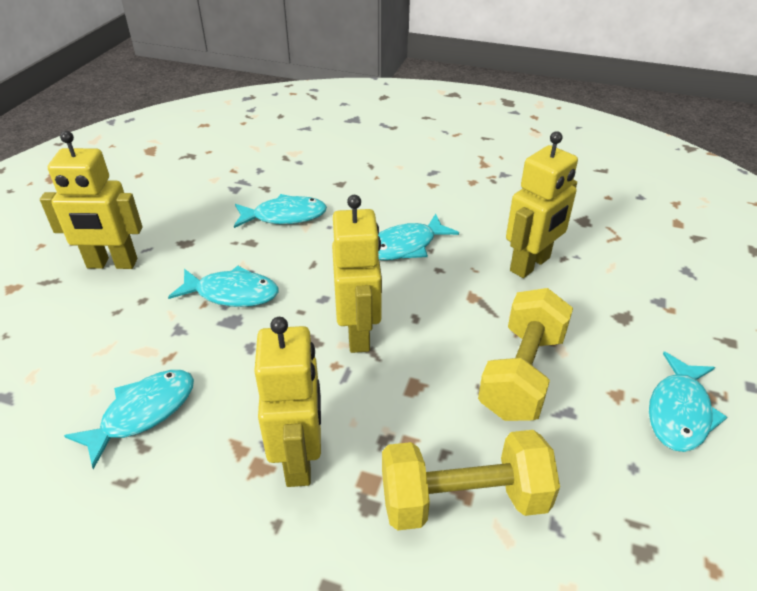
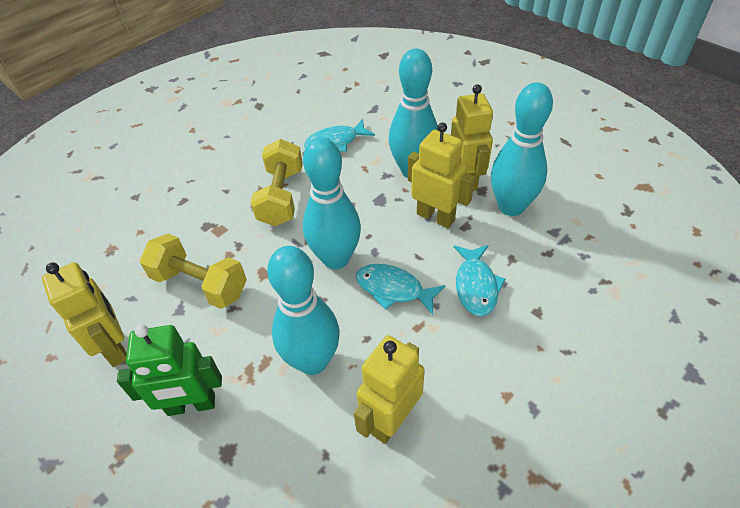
green robot: none = 0 -> [117,324,222,416] = 1
turquoise bowling pin: none = 0 -> [267,246,340,375] [303,137,361,269] [389,48,438,178] [491,82,553,216] = 4
turquoise fish: [64,370,194,469] [168,266,278,307] [234,194,327,228] [378,214,459,260] [649,352,727,452] = 5 -> [304,119,375,152] [356,264,445,315] [454,245,506,316] = 3

